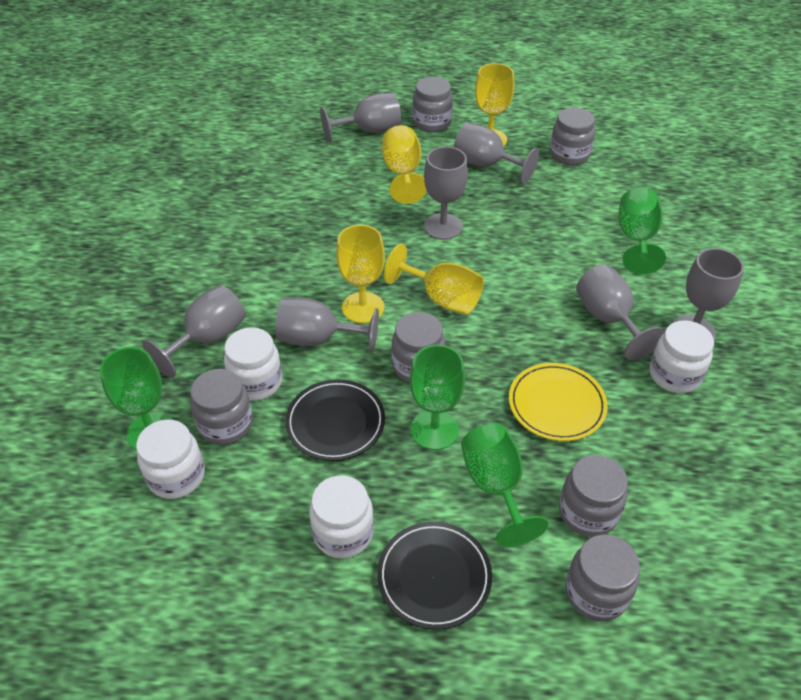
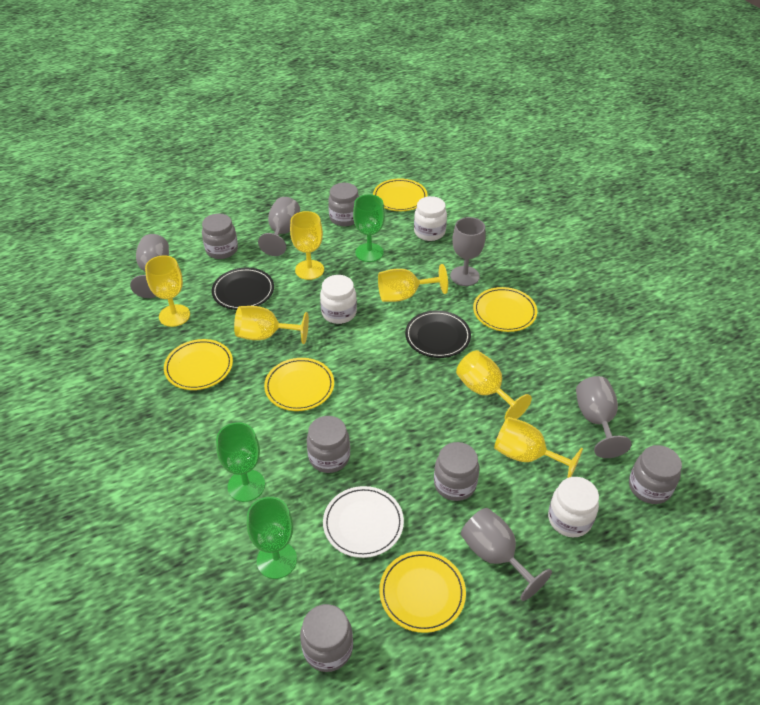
green goblet: [100,347,173,450] [410,345,465,450] [461,423,548,547] [619,187,666,275] = 4 -> [216,422,265,502] [247,497,297,579] [353,194,385,262] = 3
grey goblet: [142,285,246,378] [275,298,379,353] [320,92,401,142] [424,146,468,240] [454,122,539,184] [576,264,665,361] [672,248,744,340] = 7 -> [130,234,169,298] [258,197,300,256] [450,217,486,286] [461,508,552,601] [576,376,632,458] = 5
white jar: [136,419,205,499] [224,327,282,401] [309,475,374,559] [650,320,714,393] = 4 -> [320,275,357,324] [414,196,447,241] [548,477,599,537] = 3
white plate: none = 0 -> [323,486,404,558] = 1
yellow goblet: [336,225,385,323] [382,125,427,204] [384,244,484,315] [475,63,514,146] = 4 -> [145,255,190,327] [234,306,309,344] [290,211,324,280] [378,264,448,302] [456,350,532,420] [494,417,583,478] = 6
yellow plate: [509,363,608,441] = 1 -> [164,339,233,390] [264,358,334,411] [373,178,428,211] [379,551,466,633] [473,287,537,332] = 5

